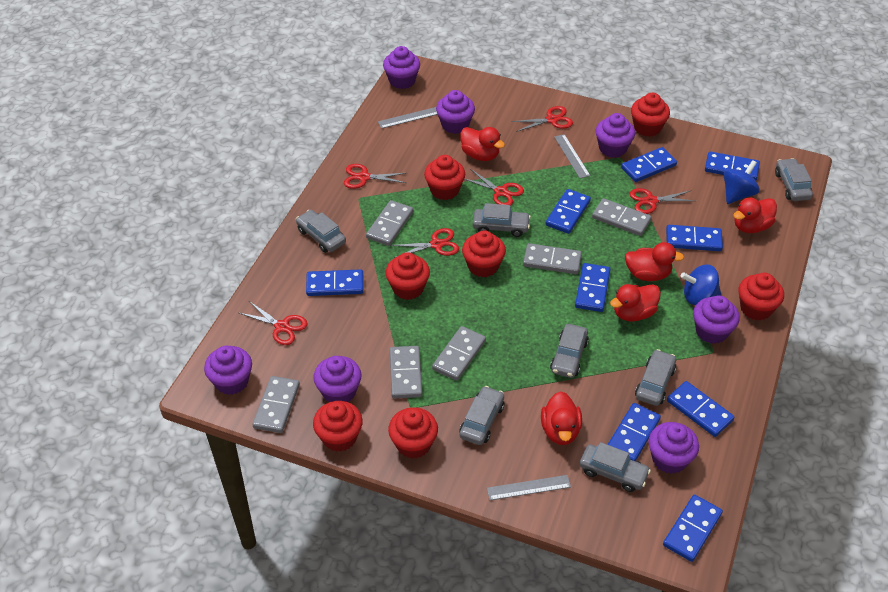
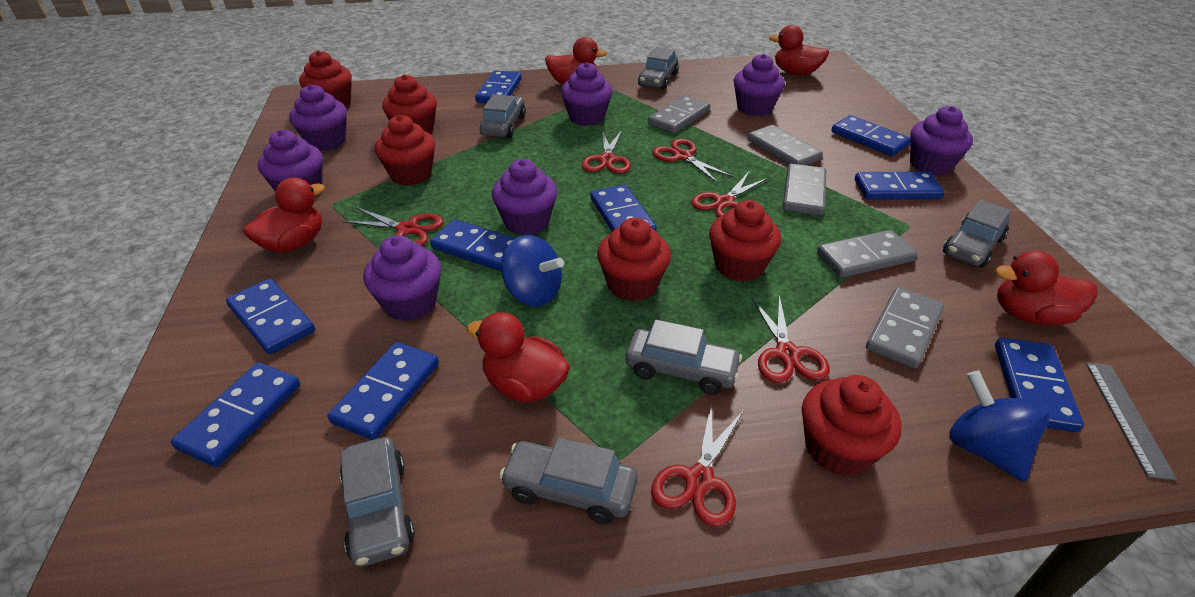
grey car: [296,210,346,253] [459,386,504,445] [473,203,531,237] [550,324,589,378] [580,442,651,492] [635,349,676,406] [775,158,813,201] = 7 -> [340,437,415,567] [480,94,526,138] [499,438,637,524] [625,319,742,395] [638,47,679,90] [943,200,1011,268] = 6
grey domino: [252,376,300,433] [366,200,413,246] [390,346,422,399] [432,326,486,381] [523,243,582,274] [592,198,651,236] = 6 -> [648,95,710,134] [747,125,823,165] [783,163,826,215] [817,230,917,278] [866,287,944,369] = 5
grey ruler: [378,107,438,129] [487,475,571,500] [554,134,590,178] = 3 -> [1086,363,1177,480] = 1
red cupcake: [313,401,363,452] [386,252,430,300] [388,407,438,459] [424,155,465,200] [462,230,506,277] [631,93,670,137] [738,273,784,320] = 7 -> [299,50,352,107] [375,115,435,186] [382,74,437,135] [597,218,671,301] [709,200,781,282] [802,375,901,476] = 6

